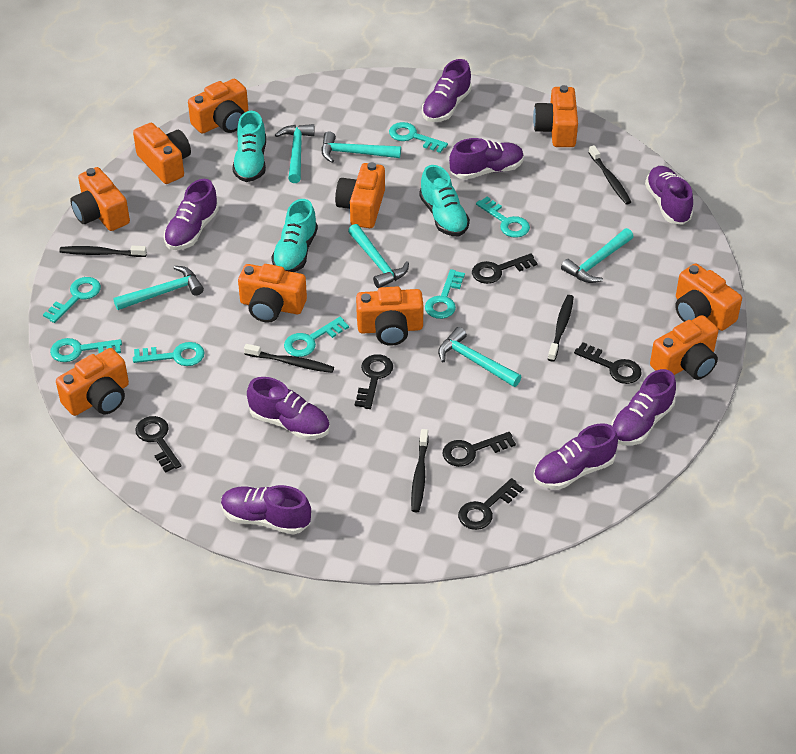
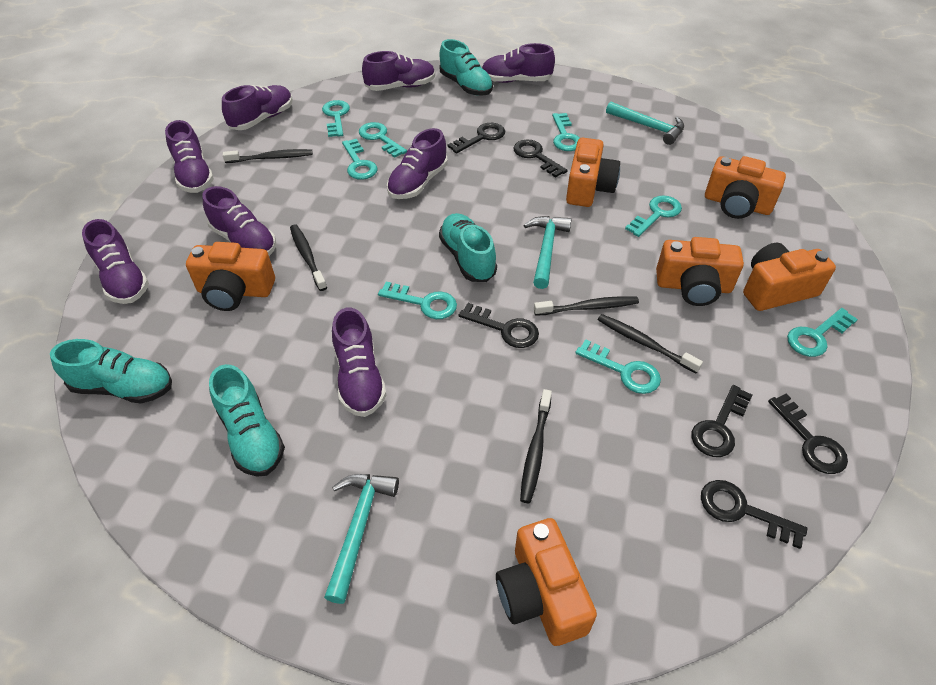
orange camera: [56,348,129,416] [70,167,130,231] [133,123,191,184] [188,79,248,134] [238,264,307,323] [335,162,385,228] [356,287,424,346] [533,85,578,147] [650,315,718,380] [675,264,742,331] = 10 -> [186,242,275,311] [496,518,597,646] [566,138,620,207] [656,237,744,306] [705,156,786,219] [743,243,836,311] = 6
turquoise hammer: [113,266,204,310] [275,124,315,183] [321,131,401,163] [348,224,409,288] [438,327,521,387] [561,228,634,283] = 6 -> [324,474,399,604] [523,216,572,289] [606,101,684,145] = 3
turquoise key: [43,277,101,323] [50,338,122,362] [133,342,205,366] [284,317,349,357] [389,122,448,153] [425,269,465,319] [476,197,530,238] = 7 -> [322,100,350,137] [342,139,377,180] [359,122,407,158] [378,281,457,319] [552,113,580,151] [575,339,661,394] [625,195,682,237] [787,308,858,357] = 8
turquoise shoe: [232,111,266,182] [271,199,318,272] [419,165,470,236] = 3 -> [50,339,172,404] [209,364,285,477] [439,213,497,282] [440,39,493,96] = 4

